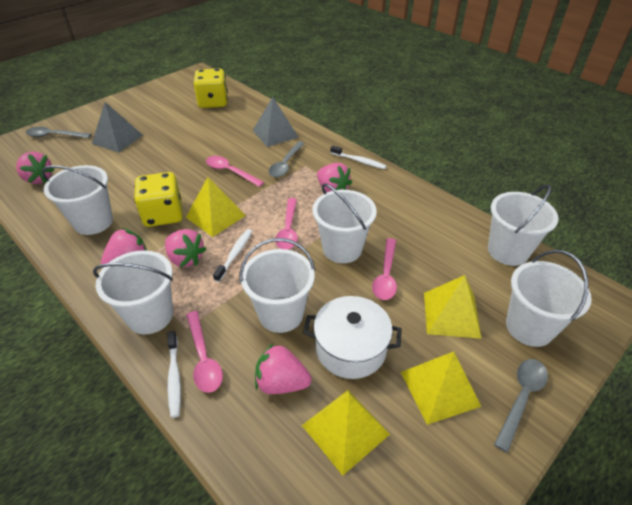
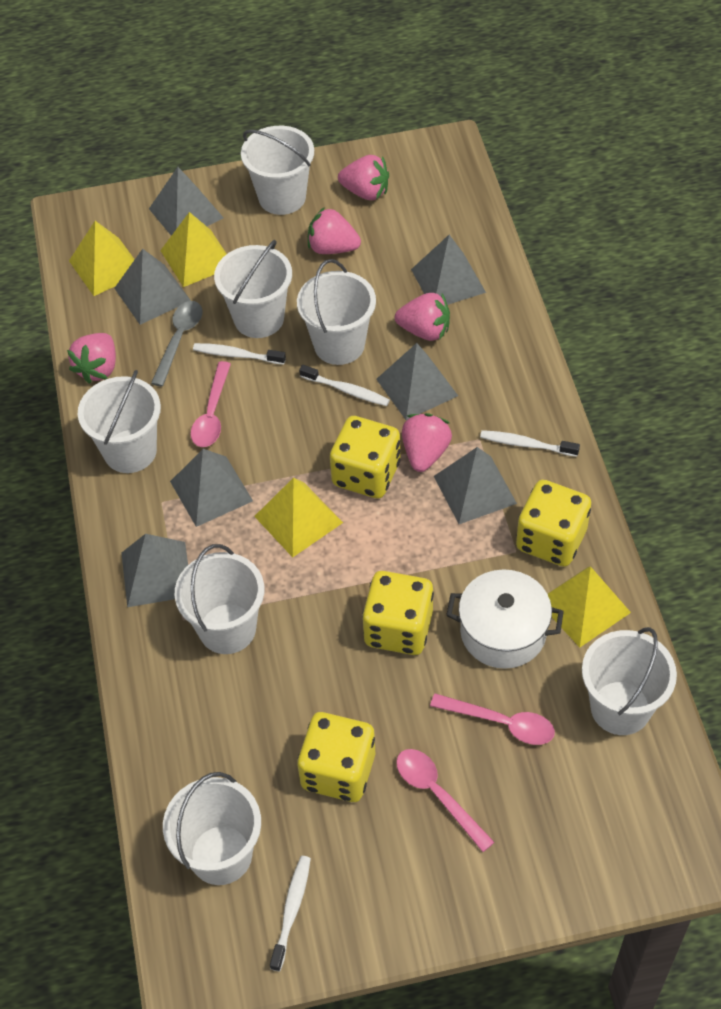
grey pyramid: [92,102,143,153] [252,97,299,147] = 2 -> [114,249,191,325] [121,534,188,607] [149,167,224,236] [170,449,253,527] [376,343,458,420] [411,235,486,305] [434,447,517,524] = 7
grey spoon: [26,127,91,138] [269,141,305,177] [494,359,548,453] = 3 -> [151,301,202,387] = 1
pink spoon: [186,311,223,393] [206,156,264,187] [276,198,298,250] [372,238,397,300] = 4 -> [191,361,231,447] [396,749,495,852] [430,693,555,745] = 3
white bucket: [42,165,113,235] [93,250,173,334] [239,238,315,333] [312,184,377,263] [488,185,559,266] [506,250,592,347] = 6 -> [78,370,161,473] [163,772,261,885] [175,544,264,654] [214,240,292,338] [241,126,314,215] [297,259,376,365] [582,627,677,735] = 7
white toothbrush: [167,331,181,418] [213,229,252,282] [330,145,386,169] = 3 -> [193,343,286,365] [270,856,311,972] [299,365,390,406] [480,430,580,457] = 4
yellow dice: [134,172,183,227] [193,68,228,108] = 2 -> [297,712,375,802] [330,416,400,499] [362,571,434,655] [516,480,591,567] = 4

